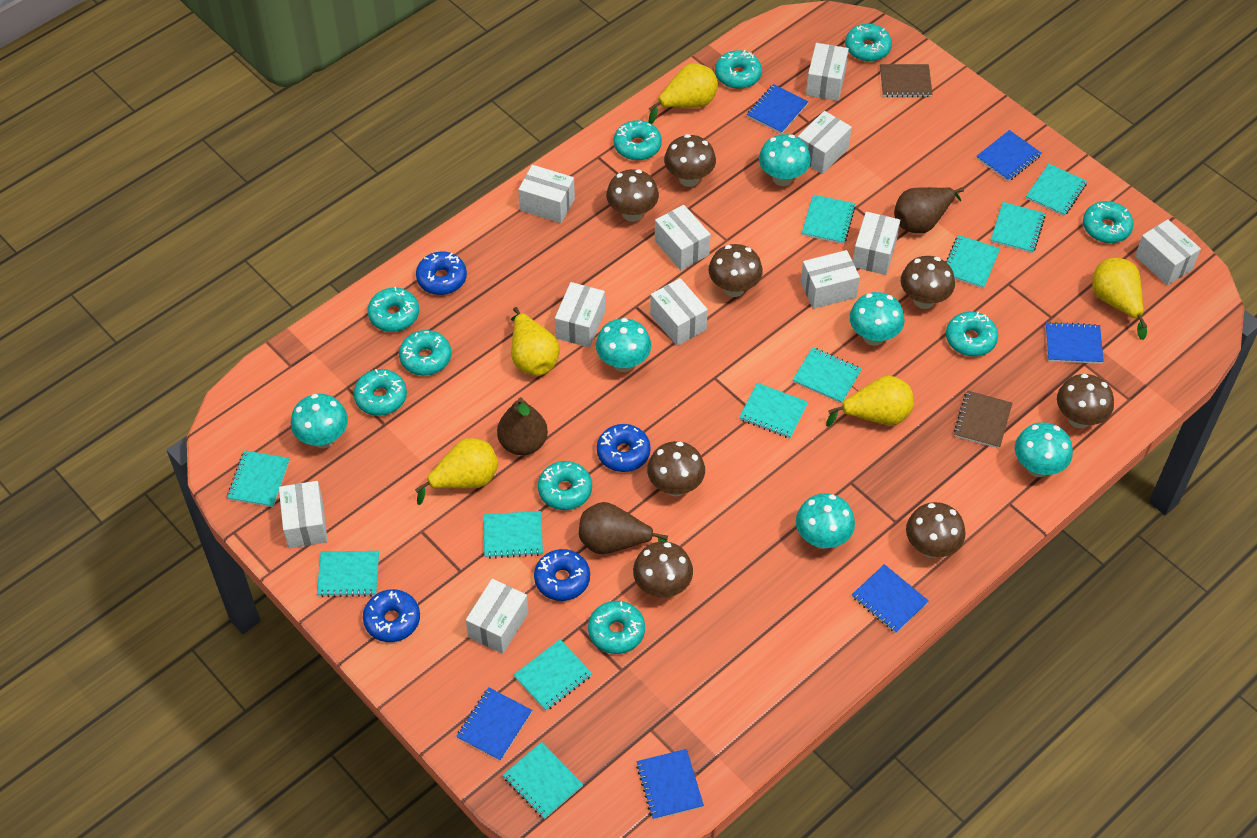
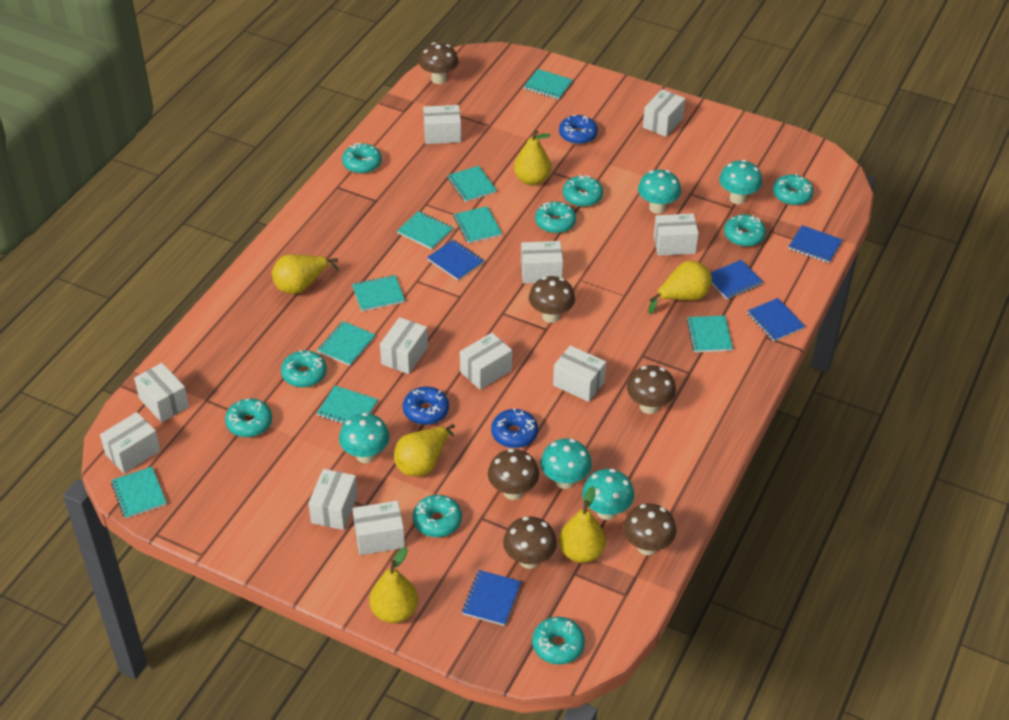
blue donut: [363,589,420,642] [416,252,467,295] [534,549,590,601] [597,424,651,472] = 4 -> [403,387,449,425] [491,408,538,448] [559,115,598,144] = 3
blue notebook: [456,687,532,761] [636,749,704,820] [747,84,808,134] [852,564,929,633] [976,130,1042,181] [1045,322,1104,364] = 6 -> [427,240,484,281] [462,570,521,626] [711,260,763,299] [747,298,805,341] [789,225,843,263] = 5
brown mushroom: [606,169,659,222] [633,541,693,598] [647,441,705,497] [664,134,716,187] [709,244,763,297] [901,256,955,309] [906,502,966,558] [1057,374,1114,428] = 8 -> [419,42,459,84] [488,449,539,500] [503,516,557,569] [529,276,575,323] [623,503,676,555] [627,365,676,414] = 6
brown notebook: [880,64,932,97] [954,390,1012,448] = 2 -> none = 0
brown pear: [497,397,548,455] [579,502,668,554] [894,187,964,234] = 3 -> none = 0
turquoise donut: [354,369,407,416] [368,287,419,332] [399,330,451,376] [538,461,592,510] [588,601,645,654] [614,120,662,160] [715,50,762,89] [845,24,892,61] [946,312,998,357] [1083,201,1134,243] = 10 -> [225,399,272,437] [281,350,327,388] [342,143,382,174] [413,495,462,537] [532,617,585,664] [535,201,576,234] [563,175,603,207] [724,214,766,247] [773,174,814,206] = 9
turquoise mushroom: [291,394,348,448] [596,318,651,372] [759,134,811,186] [796,493,855,549] [849,292,905,346] [1015,422,1073,477] = 6 -> [339,413,390,463] [541,439,592,489] [582,469,634,520] [638,170,681,214] [719,160,762,204] = 5
turquoise notebook: [227,450,290,507] [317,551,379,597] [483,511,543,559] [503,742,583,819] [514,639,592,711] [739,383,808,439] [793,347,862,404] [802,195,856,244] [946,235,1000,289] [991,202,1045,253] [1026,164,1087,216] = 11 -> [111,467,167,518] [317,386,378,424] [318,321,375,366] [352,275,405,312] [397,211,453,250] [447,166,497,202] [454,206,502,244] [524,69,573,99] [687,315,733,352] = 9
yellow pear: [415,438,498,505] [511,307,560,376] [649,63,718,124] [826,375,914,427] [1092,258,1147,340] = 5 -> [272,254,339,294] [369,547,418,623] [394,424,455,476] [514,130,551,186] [559,486,606,563] [648,261,712,314] = 6

